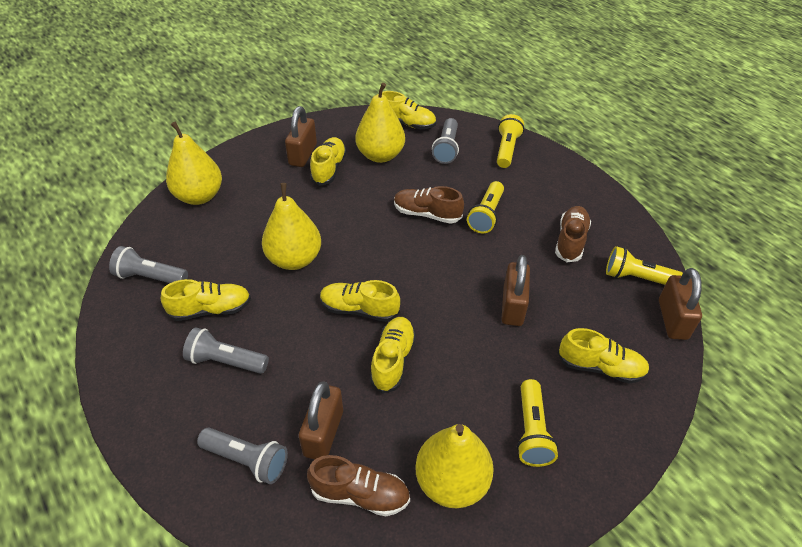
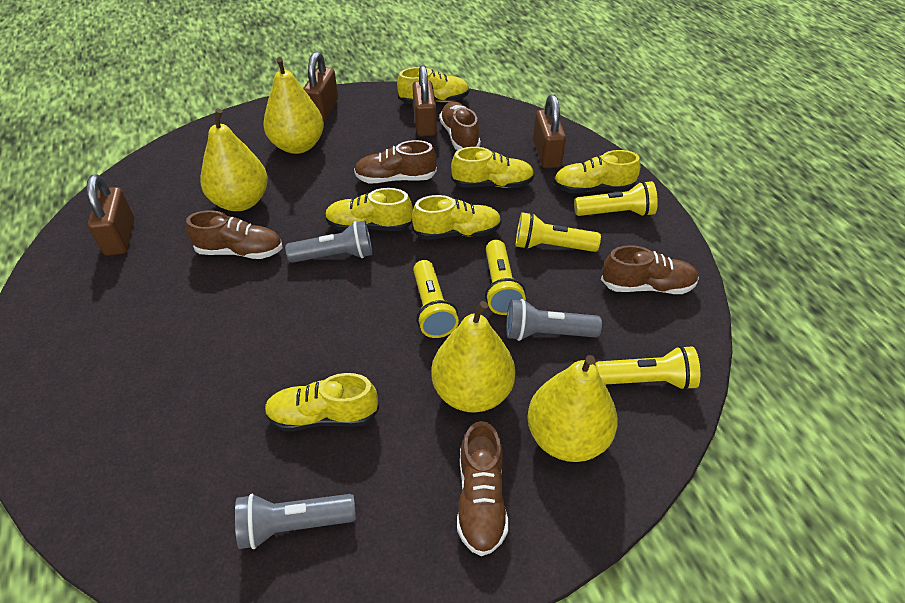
brown shoe: [307,455,410,516] [394,186,464,224] [555,206,591,262] = 3 -> [186,210,282,259] [354,140,437,183] [439,101,481,150] [457,421,508,556] [601,245,699,294] = 5
grey flashlight: [109,246,188,283] [183,327,269,374] [197,428,288,484] [432,118,459,164] = 4 -> [235,494,356,549] [285,221,372,263] [506,299,602,341] = 3
yellow flashlight: [467,181,504,233] [497,114,524,168] [517,379,558,467] [606,246,683,285] = 4 -> [413,260,459,338] [485,240,526,315] [516,212,601,252] [574,181,658,217] [595,345,700,390] = 5

